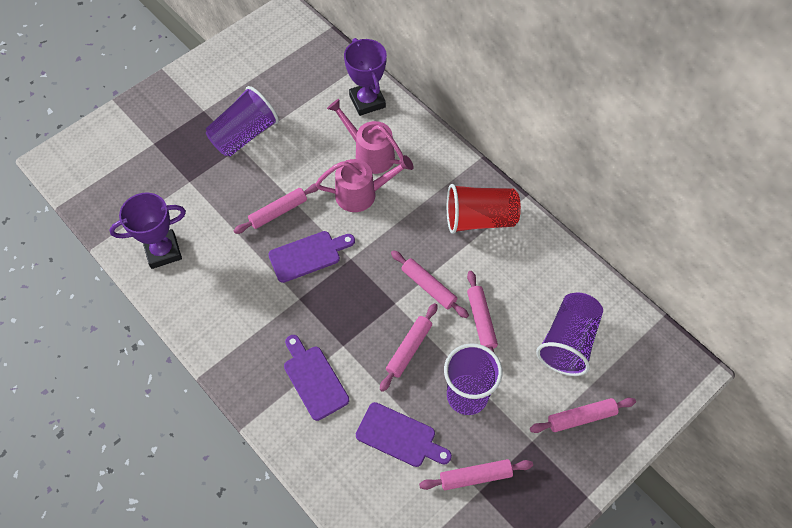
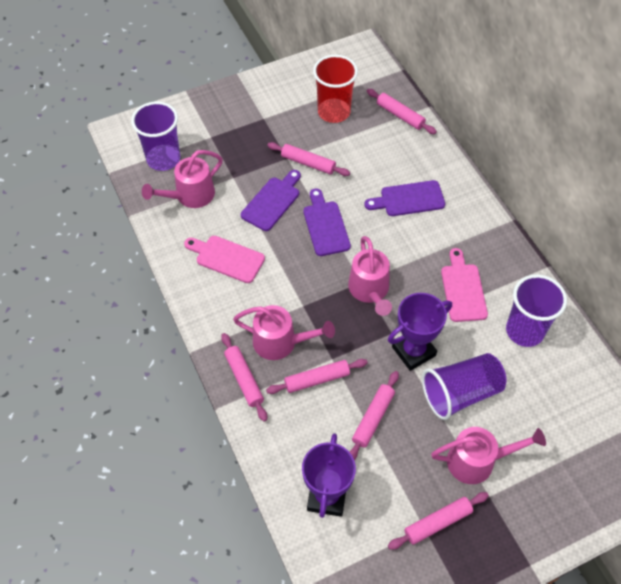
pink cutting board: none = 0 -> [184,236,265,283] [441,248,488,322] = 2
pink watering can: [315,155,413,212] [327,99,403,174] = 2 -> [142,150,223,208] [233,305,335,360] [348,236,392,316] [431,427,546,484] = 4

